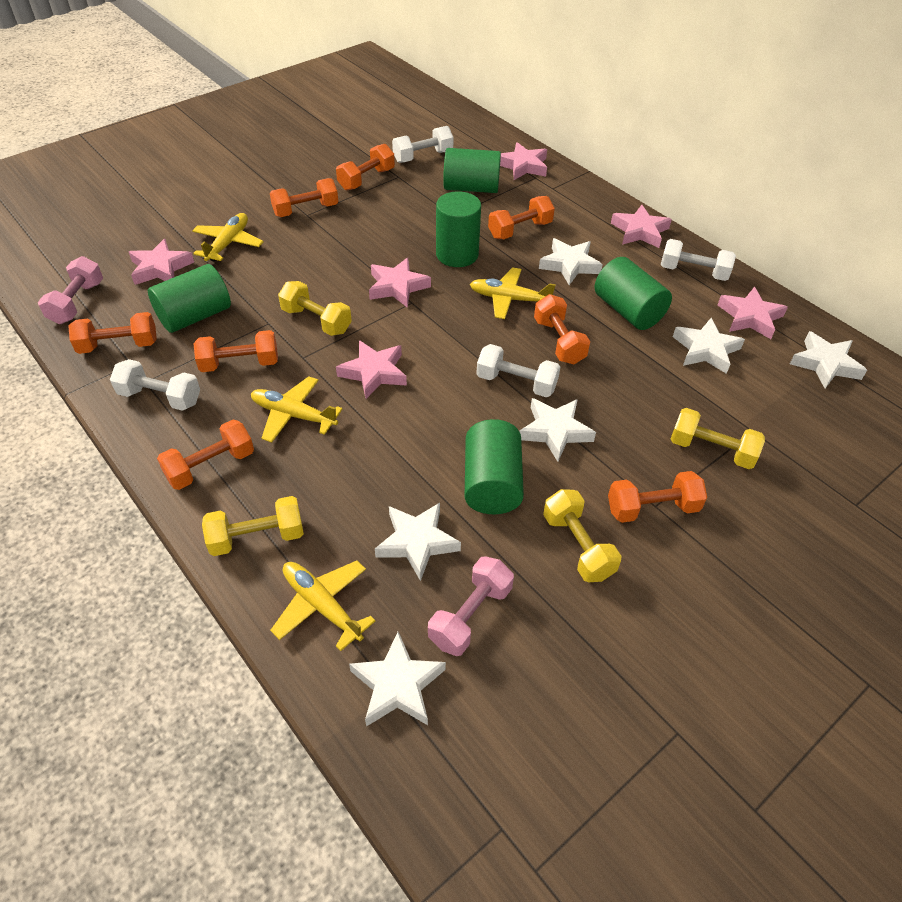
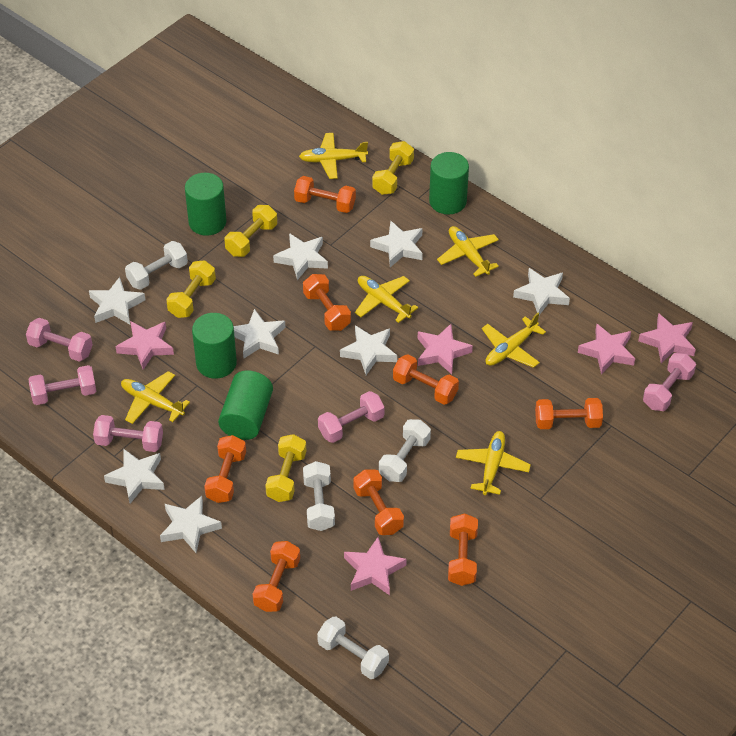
green cylinder: [148,264,231,333] [436,191,481,267] [443,148,501,193] [465,419,524,514] [595,257,672,330] = 5 -> [185,173,227,236] [192,313,237,379] [218,370,273,440] [429,152,469,214] = 4
pink dumbbell: [38,256,103,324] [428,556,514,656] = 2 -> [26,318,93,362] [28,365,96,405] [93,415,163,452] [318,391,385,443] [643,353,696,411] = 5
pink star: [129,239,194,285] [336,340,407,399] [369,258,431,308] [500,142,547,180] [611,205,672,248] [718,287,788,339] = 6 -> [115,321,174,370] [344,537,407,595] [418,324,473,374] [578,324,635,374] [638,313,696,363] = 5
white star: [349,632,446,727] [375,503,461,581] [519,398,596,462] [539,238,603,285] [673,318,745,374] [790,331,867,388] = 6 -> [89,277,145,324] [104,449,165,503] [160,496,222,553] [234,309,285,358] [273,233,328,280] [340,325,397,375] [370,221,423,267] [513,268,570,315] = 8
yellow plane: [192,213,264,261] [251,376,343,443] [270,561,376,651] [470,267,556,319] = 4 -> [121,371,190,424] [299,133,368,179] [355,276,418,323] [437,226,499,277] [456,431,531,495] [482,313,546,368] = 6

